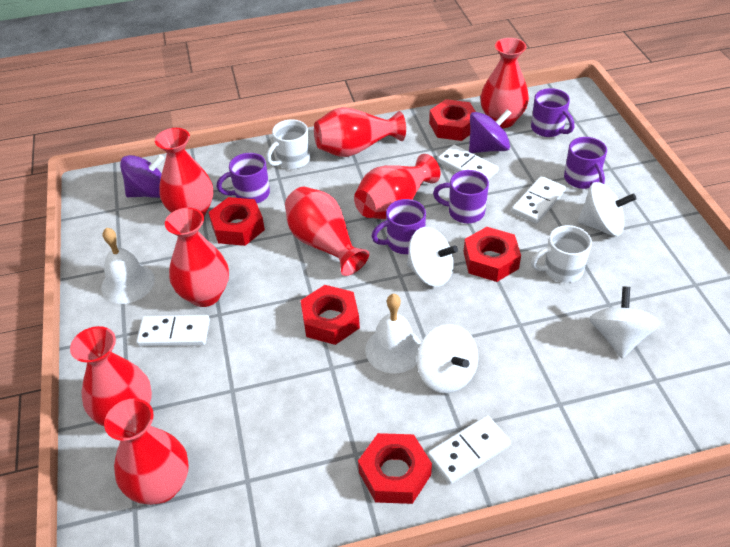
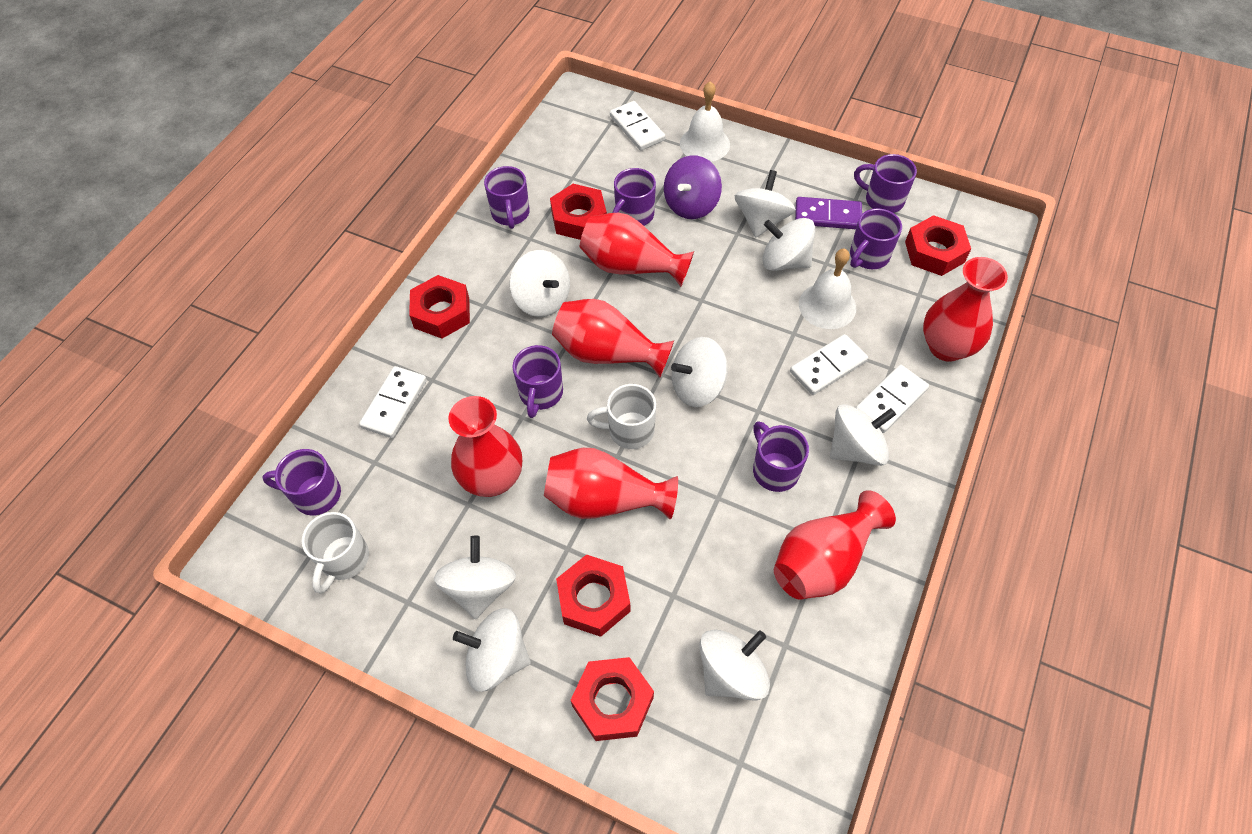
purple domino: none = 0 -> [795,197,862,229] = 1
purple mug: [216,153,270,203] [371,199,426,254] [433,170,489,223] [531,88,574,137] [564,137,607,189] = 5 -> [262,449,341,516] [484,166,530,229] [512,345,563,418] [612,168,656,226] [753,421,809,492] [850,208,902,269] [854,154,917,213] = 7
purple spinning top: [120,155,164,198] [469,109,511,153] = 2 -> [664,155,722,219] = 1
red vase: [70,326,152,426] [104,398,189,505] [155,128,213,216] [165,208,229,307] [285,187,369,276] [314,107,406,157] [354,154,440,219] [480,38,529,128] = 8 -> [448,396,522,497] [544,448,678,520] [552,299,674,377] [580,213,694,287] [774,490,896,600] [923,257,1008,362] = 6
white spinning top: [407,227,458,287] [417,324,478,393] [578,182,636,236] [589,286,660,358] = 4 -> [434,535,516,619] [453,608,531,692] [510,250,570,317] [671,337,728,407] [700,629,770,701] [735,170,796,238] [762,218,815,271] [830,404,896,466] = 8

